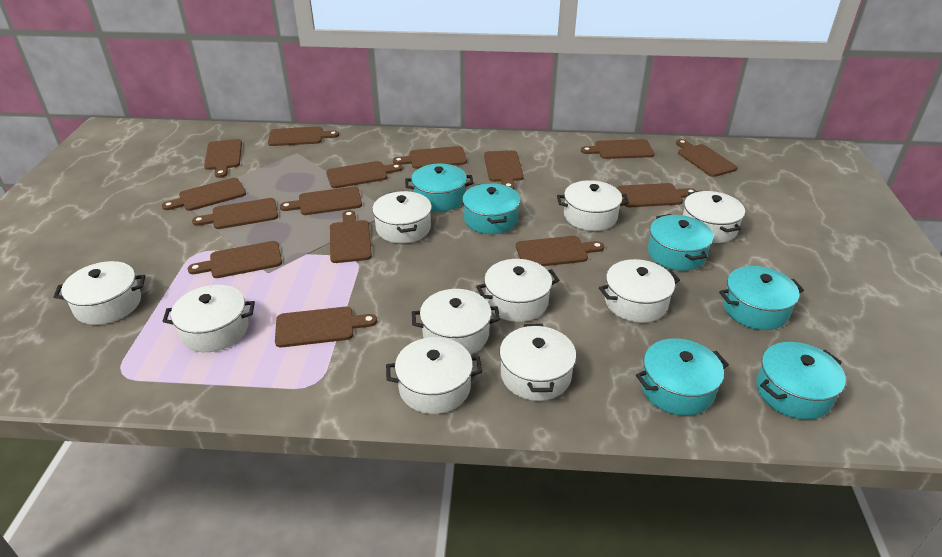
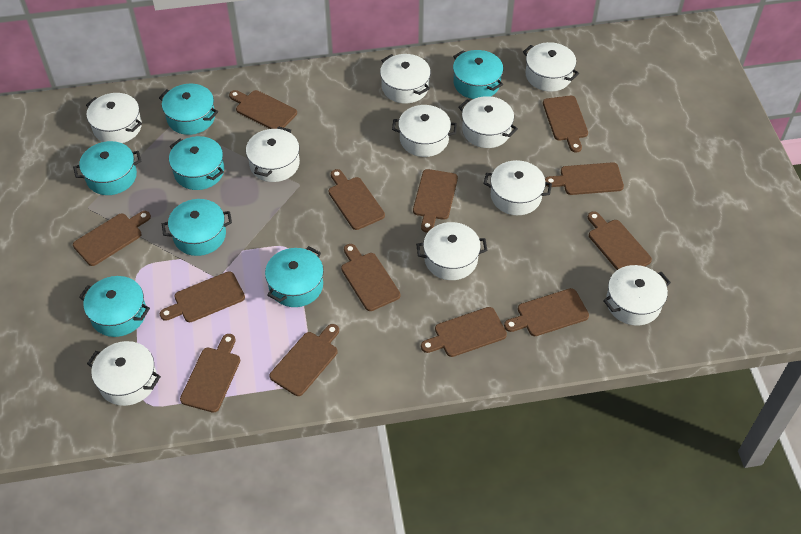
brown cutting board: [162,178,246,211] [188,241,282,278] [192,198,278,229] [204,139,242,178] [268,127,339,146] [275,307,377,347] [280,187,362,215] [326,161,403,188] [330,210,372,263] [393,146,467,169] [484,150,524,189] [516,236,604,266] [581,139,654,159] [617,183,696,207] [676,139,738,177] = 15 -> [73,211,151,266] [160,271,245,322] [180,334,240,413] [229,90,297,129] [270,324,339,396] [329,169,385,230] [341,244,401,311] [413,169,458,233] [421,307,507,357] [504,288,589,336] [543,96,588,153] [545,162,624,195] [588,211,652,270] = 13
turquoise pot: [405,164,474,212] [462,183,520,234] [636,338,729,416] [648,214,714,271] [719,266,804,330] [756,342,846,420] = 6 -> [73,141,142,195] [79,276,150,337] [159,84,218,135] [162,199,232,256] [169,136,224,190] [265,246,324,307] [453,50,503,99] = 7

